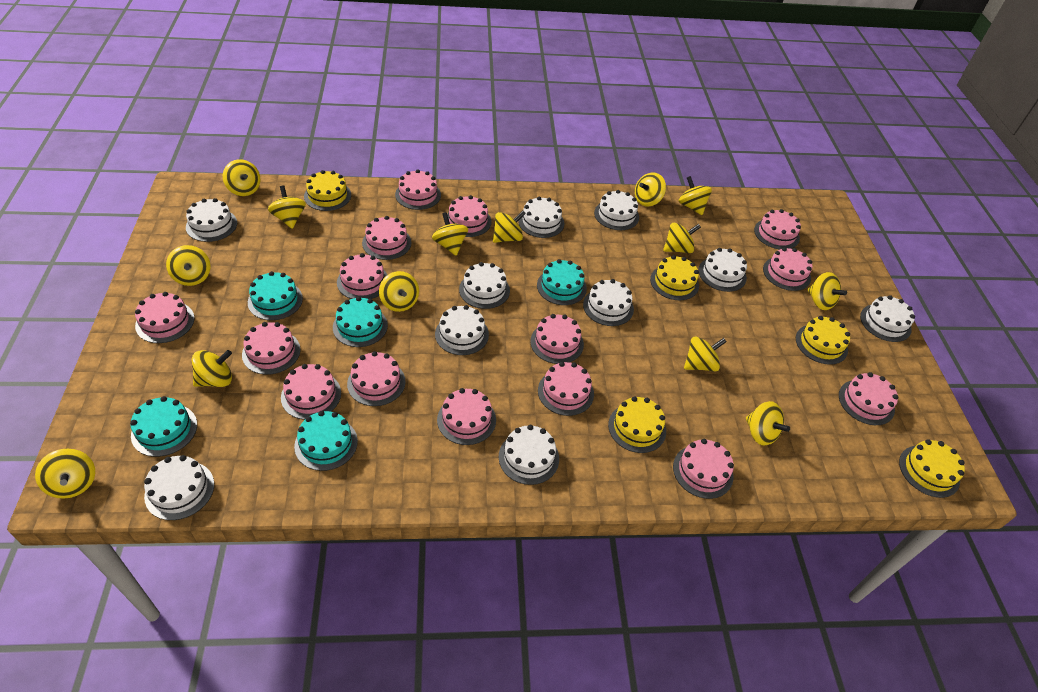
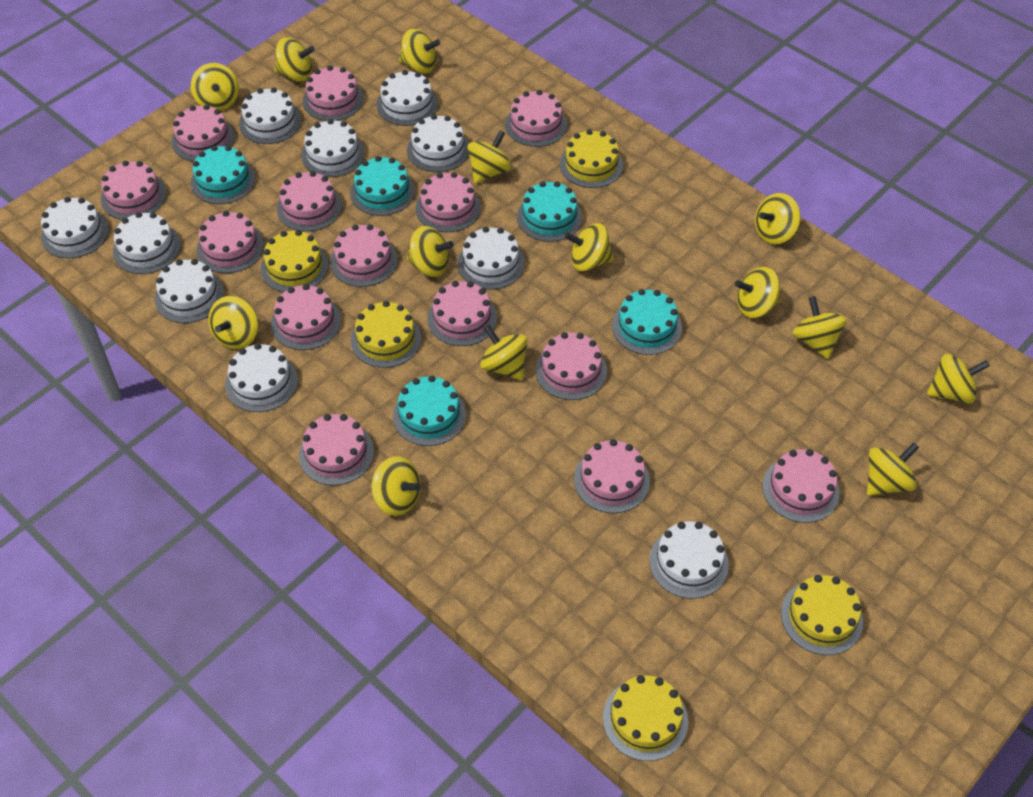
pink cake: [135,292,195,343] [242,322,300,375] [281,364,341,420] [337,253,387,299] [347,351,406,406] [362,216,412,260] [395,169,441,210] [437,388,496,445] [447,195,491,237] [530,314,584,364] [538,362,594,416] [673,439,734,499] [754,209,801,249] [763,247,812,291] [839,372,899,425] = 15 -> [101,161,166,220] [172,104,235,162] [197,211,264,273] [271,284,341,350] [277,171,342,232] [299,414,374,486] [303,65,364,121] [330,224,398,287] [416,172,481,232] [427,281,497,346] [505,90,567,147] [536,332,607,400] [574,439,650,513] [763,449,840,523] = 14

